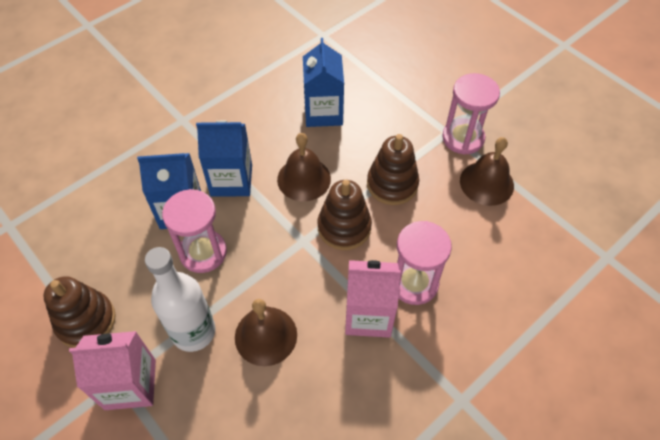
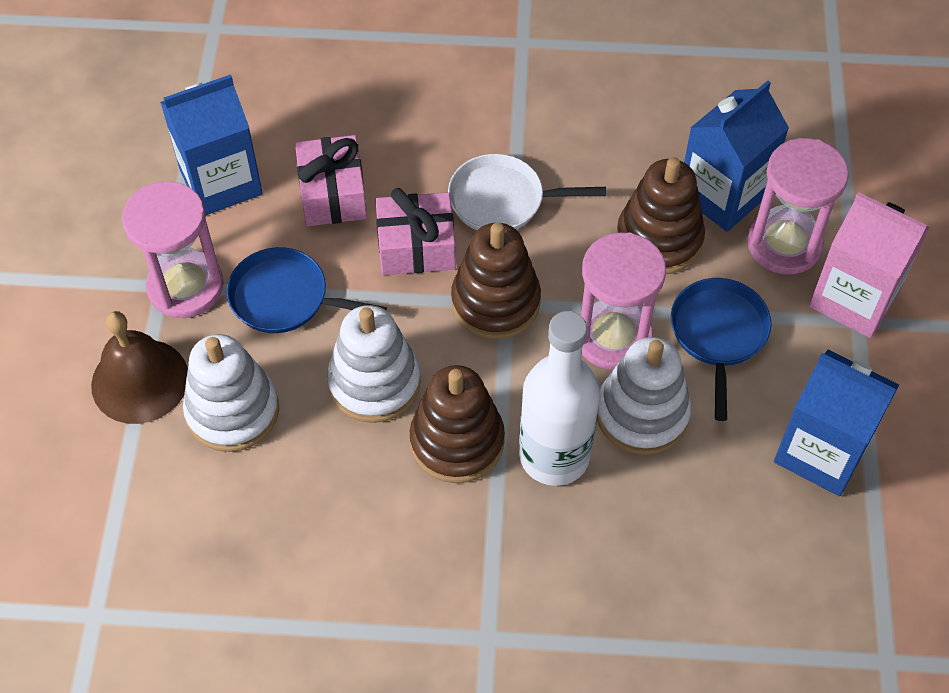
blue pan: none = 0 -> [227,247,387,333] [671,278,771,421] = 2
brown bell: [235,299,297,366] [277,133,331,201] [460,137,514,206] = 3 -> [91,311,188,424] = 1
pink carton: [69,331,156,410] [345,260,401,338] = 2 -> [809,192,930,338] = 1
pink gift: none = 0 -> [295,135,367,226] [376,188,456,275] = 2
white pan: none = 0 -> [448,154,606,230] = 1
white stacking toy: none = 0 -> [183,334,279,452] [327,305,421,423] [597,337,691,455] = 3

